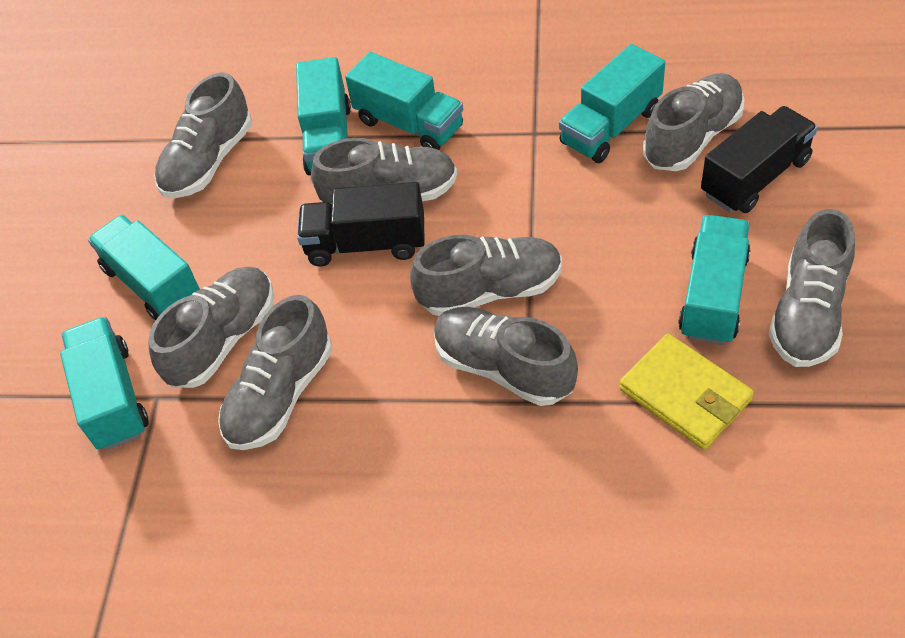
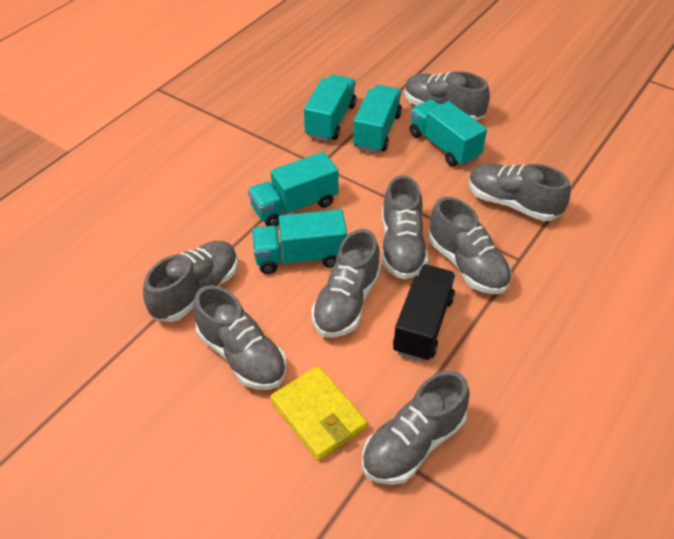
black truck: [297,182,425,267] [701,106,818,213] = 2 -> [393,264,456,362] = 1
turquoise truck: [60,317,149,450] [88,215,200,320] [296,57,351,175] [345,52,463,150] [559,44,665,163] [678,215,751,345] = 6 -> [248,152,339,226] [252,209,347,274] [304,75,357,141] [353,85,402,153] [410,99,487,166] = 5

